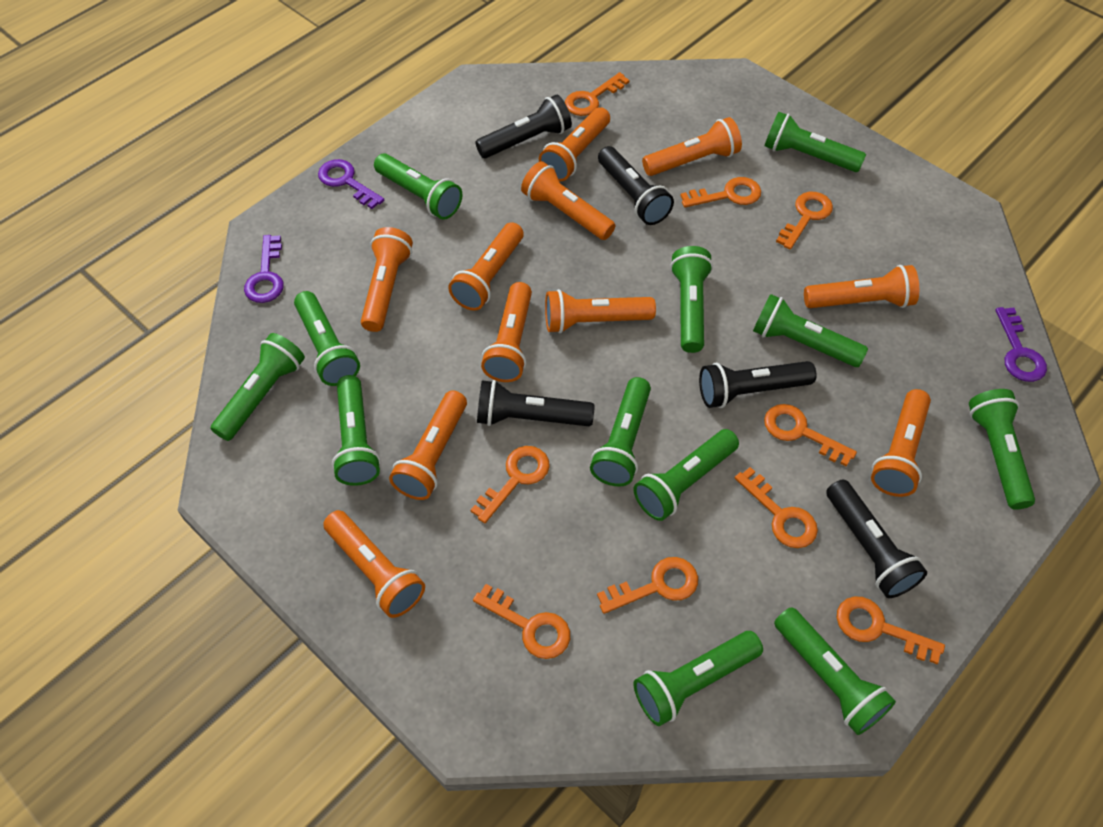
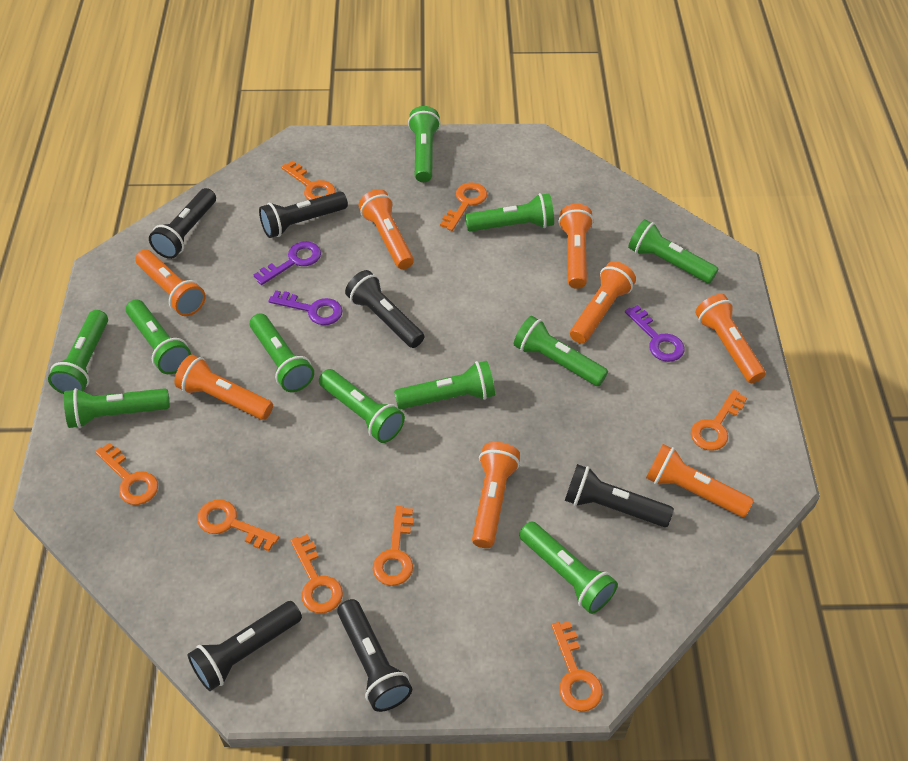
black flashlight: [475,95,572,158] [477,380,595,426] [598,146,674,225] [699,361,817,408] [826,480,927,598] = 5 -> [149,188,216,259] [188,601,302,691] [259,192,348,238] [337,599,412,712] [345,270,425,348] [565,464,674,527] = 6
green flashlight: [211,333,305,441] [294,291,360,386] [332,375,381,486] [374,153,462,220] [590,377,651,486] [633,429,739,521] [633,631,763,726] [670,246,713,353] [753,294,868,367] [765,112,866,172] [774,607,896,735] [969,389,1035,510] = 12 -> [48,310,108,394] [64,388,170,428] [126,299,191,374] [250,313,314,392] [319,369,405,443] [394,361,495,409] [408,106,441,182] [465,193,554,232] [514,316,608,386] [519,521,618,614] [628,219,718,283] = 11
orange flashlight: [323,510,425,618] [361,227,413,332] [389,390,467,500] [448,222,524,311] [481,282,532,382] [521,161,615,240] [539,107,610,182] [545,289,656,333] [642,117,742,176] [804,265,919,308] [871,389,931,497] = 11 -> [135,250,206,316] [174,355,273,420] [358,189,414,270] [472,442,520,548] [558,204,594,289] [570,261,636,344] [646,444,754,517] [695,294,765,383] = 8
orange key: [471,446,550,523] [473,584,570,659] [565,72,630,116] [597,557,698,614] [680,177,761,207] [735,467,818,548] [764,404,857,467] [776,192,833,250] [837,597,945,664] = 9 -> [95,442,158,505] [197,500,279,551] [281,161,335,200] [290,534,343,613] [373,506,413,586] [440,182,487,231] [551,621,603,712] [691,390,747,451] = 8

